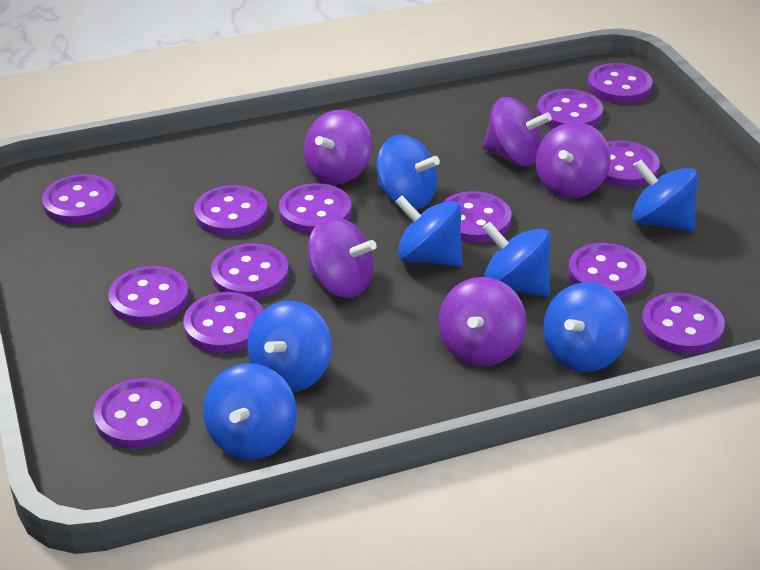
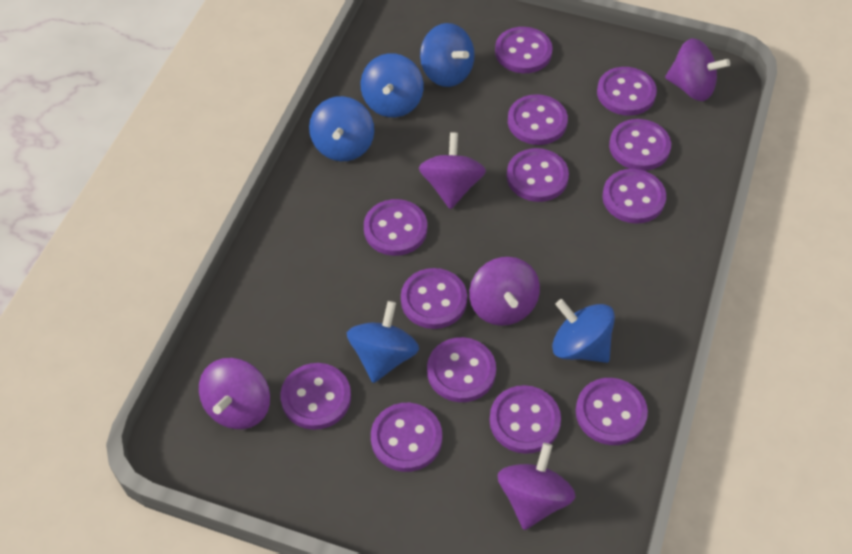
blue spinning top: [203,363,297,460] [247,301,332,392] [377,135,440,209] [395,196,463,267] [483,222,551,296] [543,282,629,372] [632,160,698,232] = 7 -> [309,96,374,161] [347,301,419,383] [361,53,424,117] [420,23,475,87] [552,299,615,363] = 5

